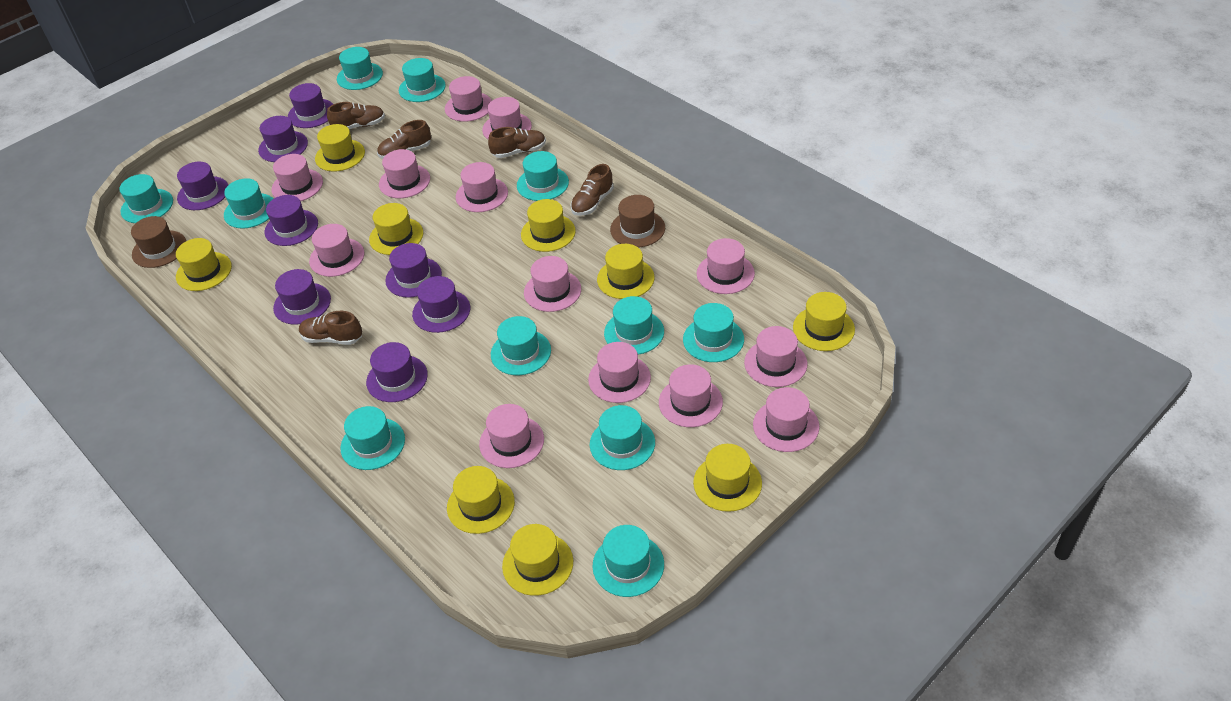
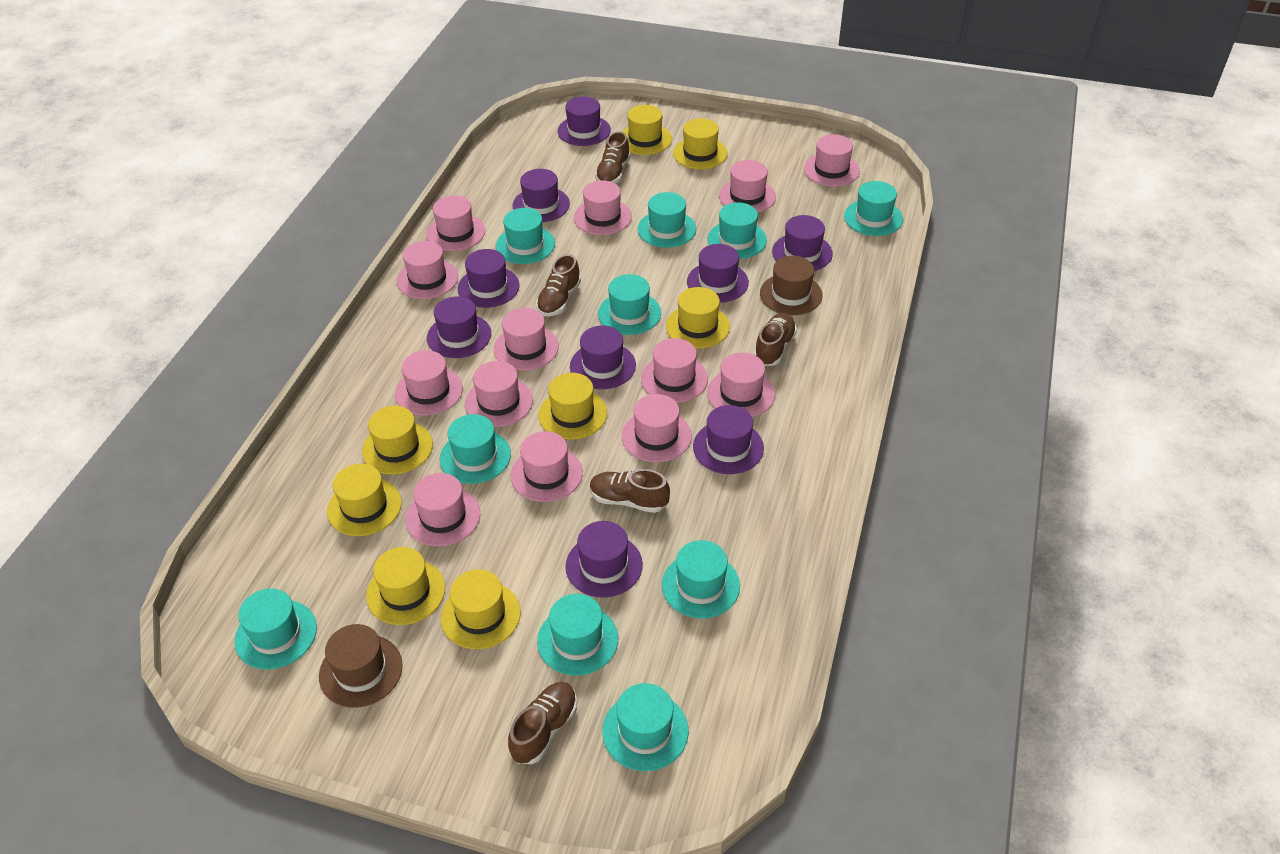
purple hat: [177,162,228,210] [258,116,308,162] [265,195,318,246] [273,269,331,325] [288,83,333,128] [366,342,428,402] [385,243,442,298] [412,276,470,333] = 8 -> [427,296,491,358] [458,249,520,308] [513,169,570,222] [558,96,611,146] [565,521,643,598] [570,326,636,389] [687,244,749,303] [693,405,764,474] [772,215,833,271] = 9
turquoise hat: [119,174,173,223] [224,178,273,228] [337,47,383,90] [340,406,405,470] [399,58,446,102] [491,316,551,375] [517,151,569,201] [590,405,655,470] [592,525,664,597] [604,296,664,355] [683,303,744,362] = 11 -> [234,588,317,670] [440,414,511,484] [496,208,555,264] [537,594,618,675] [598,274,661,335] [602,683,689,771] [638,192,696,248] [662,540,740,618] [707,203,767,259] [844,181,903,236] = 10
yellow hat: [176,238,232,291] [315,124,365,172] [369,203,423,255] [447,466,515,534] [502,524,573,596] [521,199,576,252] [597,244,655,299] [693,444,762,512] [793,292,855,351] = 9 -> [327,464,401,536] [362,406,433,475] [366,547,445,625] [441,569,521,649] [538,373,607,440] [622,105,672,155] [666,287,730,349] [673,118,728,169] = 8

